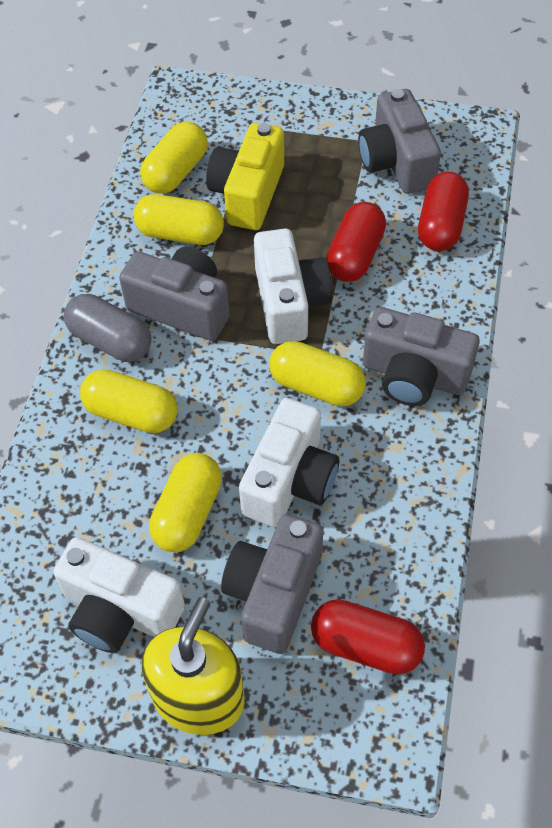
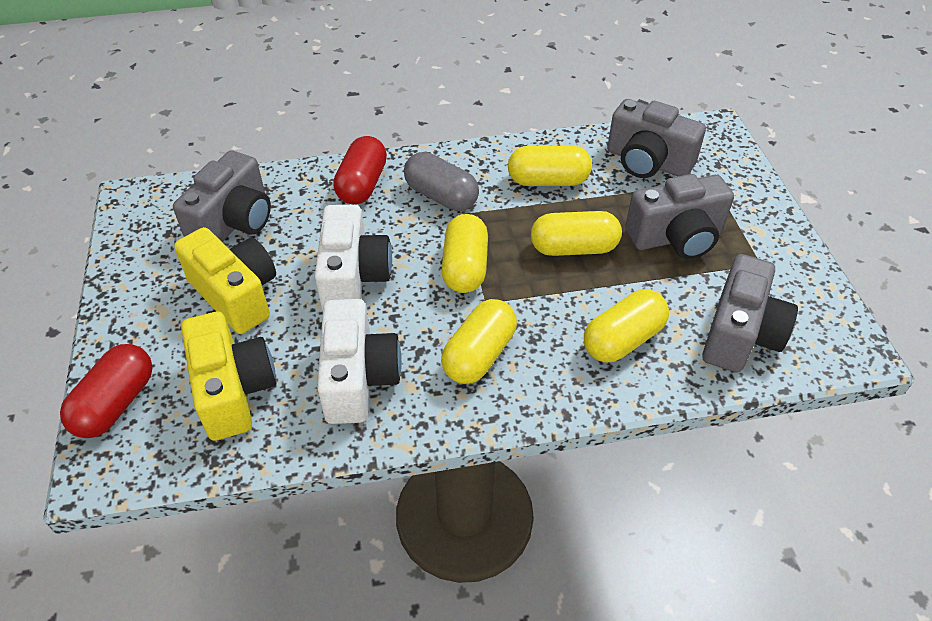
red capsule: [311,599,425,675] [326,202,386,282] [418,172,469,251] = 3 -> [60,344,153,438] [333,136,387,205] = 2
white camera: [54,537,185,653] [239,398,339,527] [254,229,332,344] = 3 -> [315,205,392,310] [317,299,402,424] = 2
yellow camera: [206,123,284,230] = 1 -> [174,227,276,334] [181,311,276,441] = 2
yellow soap dispenser: [141,597,245,735] = 1 -> none = 0

